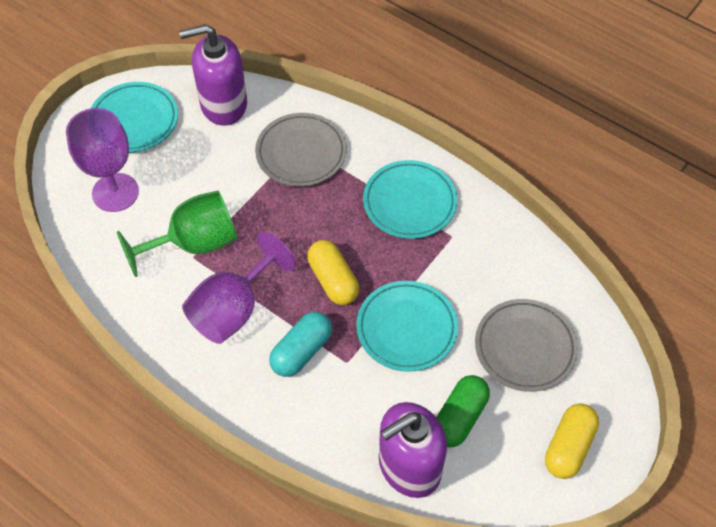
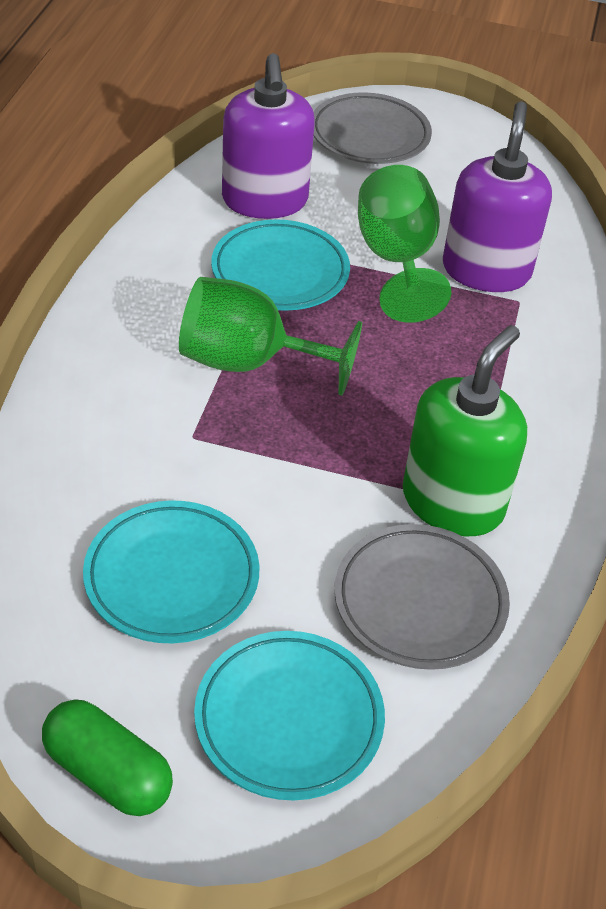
green goblet: [117,191,238,277] = 1 -> [179,277,362,396] [358,165,452,323] = 2
green soap dispenser: none = 0 -> [402,325,527,536] = 1
purple goblet: [66,108,139,212] [182,232,296,344] = 2 -> none = 0
turquoise capsule: [269,312,332,377] = 1 -> none = 0
yellow capsule: [307,240,359,305] [545,403,599,479] = 2 -> none = 0

